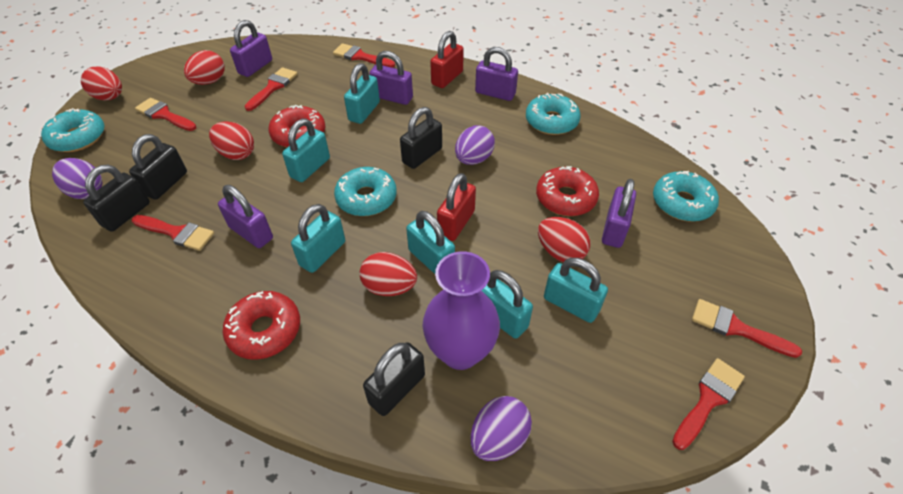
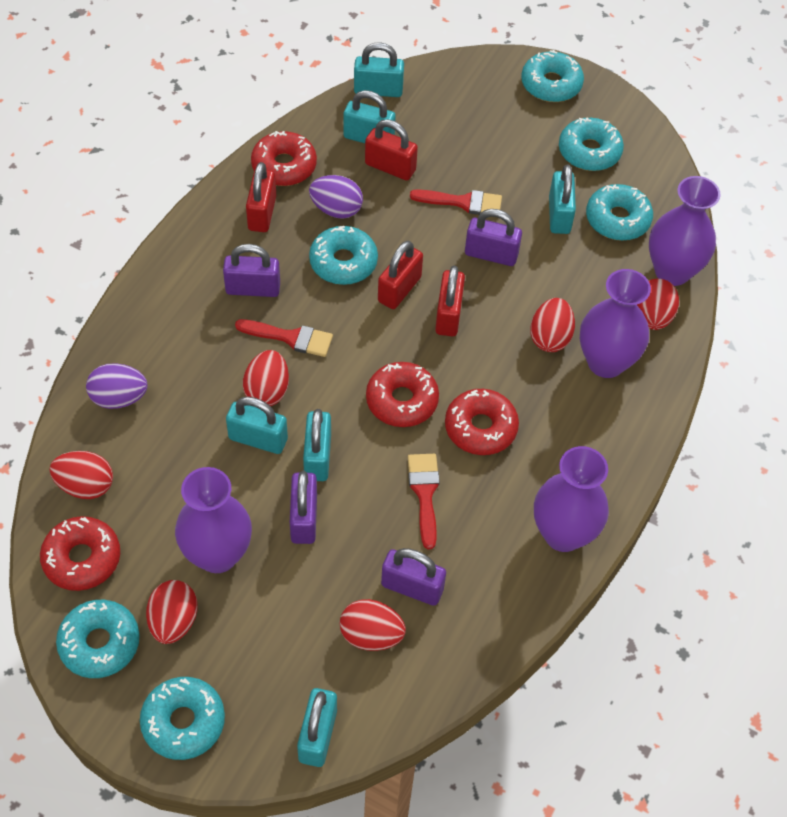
black padlock: [83,165,150,232] [129,134,187,200] [363,342,425,416] [400,107,442,169] = 4 -> none = 0
purple egg: [52,158,102,199] [455,125,495,165] [470,396,532,461] = 3 -> [86,363,147,409] [309,175,363,219] = 2
purple padlock: [218,185,273,248] [230,20,272,77] [369,51,413,105] [475,47,518,101] [602,179,636,248] = 5 -> [223,244,280,297] [290,471,317,544] [381,548,446,606] [465,209,522,266] = 4
purple vase: [422,251,500,370] = 1 -> [175,467,252,573] [534,446,609,552] [580,269,651,378] [649,176,721,286] = 4
red brush: [132,215,214,251] [135,98,196,131] [245,67,297,111] [333,43,395,68] [672,358,745,450] [692,299,802,358] = 6 -> [235,319,333,357] [408,454,440,549] [410,189,502,215] = 3
red donut: [223,291,300,360] [268,104,325,147] [536,166,599,216] = 3 -> [40,516,120,591] [251,131,317,186] [366,362,439,427] [445,389,519,455] = 4
red egg: [81,66,122,101] [184,50,224,85] [209,121,254,160] [360,252,417,296] [538,217,591,262] = 5 -> [49,451,113,499] [146,580,198,644] [243,350,289,406] [340,599,406,651] [530,298,575,352] [637,279,679,330] = 6
red padlock: [430,31,464,88] [437,173,476,241] = 2 -> [246,162,276,232] [365,119,418,180] [378,241,423,309] [435,265,465,337] = 4
turquoise donut: [41,108,105,152] [334,167,397,216] [526,93,581,135] [653,171,719,222] = 4 -> [56,600,140,678] [140,677,225,760] [309,226,378,285] [521,50,584,102] [559,117,624,171] [586,184,653,241] = 6

